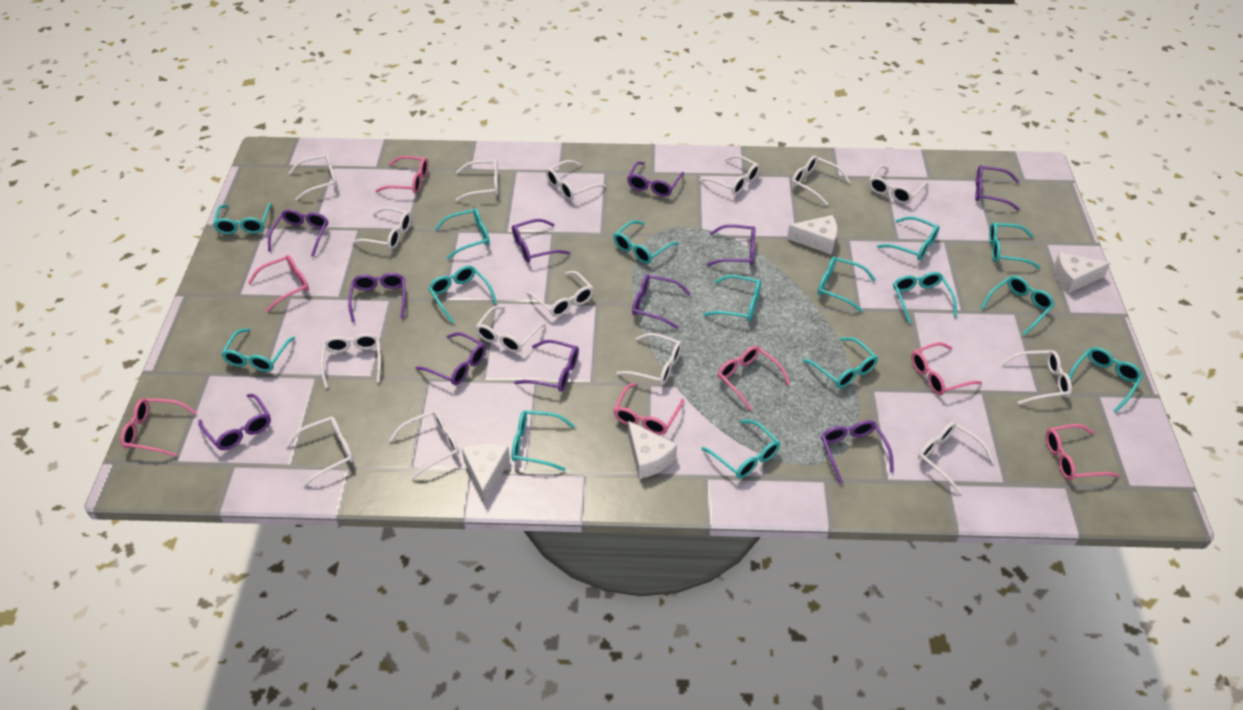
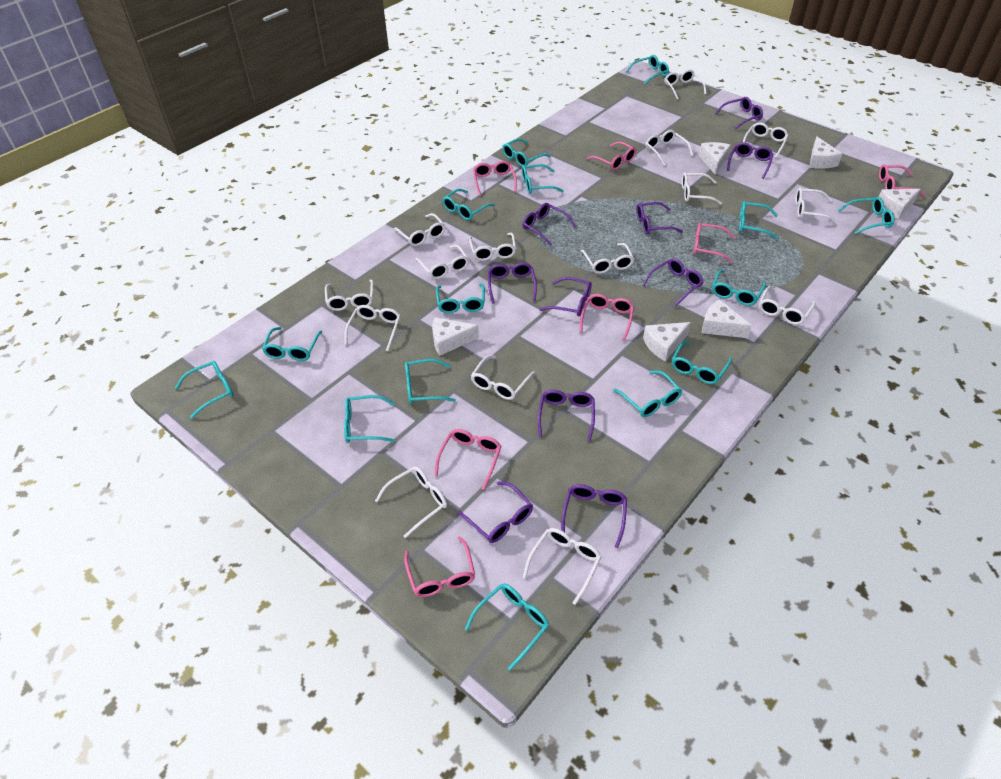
purple glasses: [198,394,271,450] [268,209,328,257] [348,273,406,322] [415,332,486,385] [512,219,571,262] [514,340,579,392] [627,161,684,197] [632,274,691,329] [707,224,755,266] [821,420,894,484] [975,165,1020,211] = 11 -> [457,481,533,543] [488,263,537,304] [523,203,576,246] [538,390,595,441] [539,277,592,317] [561,484,627,548] [636,202,683,234] [643,258,703,307] [716,97,763,129] [727,142,773,179] = 10
white cheese: [462,443,510,503] [628,421,677,479] [787,215,837,254] [1053,252,1110,294] = 4 -> [432,317,479,356] [643,322,691,362] [699,142,731,175] [701,299,752,338] [809,136,843,169] [879,189,920,219] = 6

